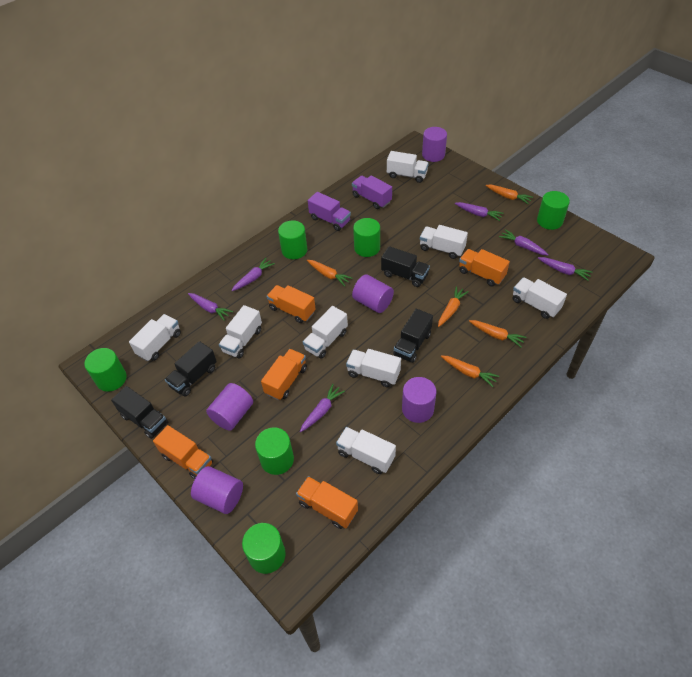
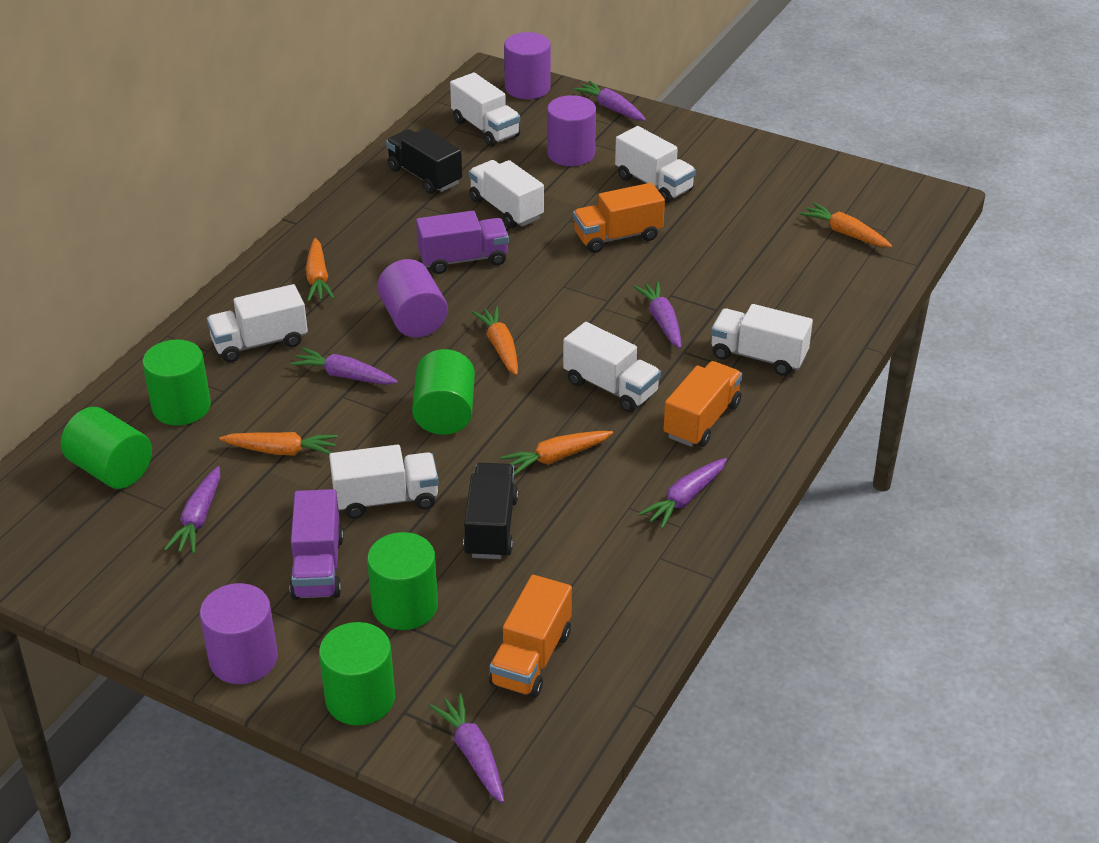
black truck: [111,386,168,439] [165,341,217,396] [381,246,430,287] [393,309,433,363] = 4 -> [386,128,462,194] [463,463,518,559] = 2
green cylinder: [84,348,127,392] [242,523,286,574] [255,427,294,475] [278,220,307,259] [353,218,380,257] [537,191,570,230] = 6 -> [61,407,152,489] [143,339,211,425] [319,622,395,725] [367,532,438,630] [412,349,475,435] = 5
orange truck: [153,425,213,479] [261,349,307,400] [266,285,316,323] [296,476,358,529] [459,249,510,286] = 5 -> [489,575,572,698] [573,183,665,253] [663,361,743,447] = 3
purple cylinder: [191,466,243,514] [206,383,253,431] [352,274,394,313] [402,377,436,423] [422,127,447,162] = 5 -> [200,583,278,684] [377,259,448,338] [504,32,551,99] [547,95,596,166] = 4
white truck: [129,314,181,361] [219,305,262,358] [303,306,348,359] [336,427,396,474] [346,349,401,387] [387,151,429,183] [420,225,468,259] [513,278,567,319] = 8 -> [207,284,308,362] [329,445,439,519] [450,72,520,147] [469,160,544,228] [563,322,661,412] [615,126,696,203] [711,304,813,376] = 7

